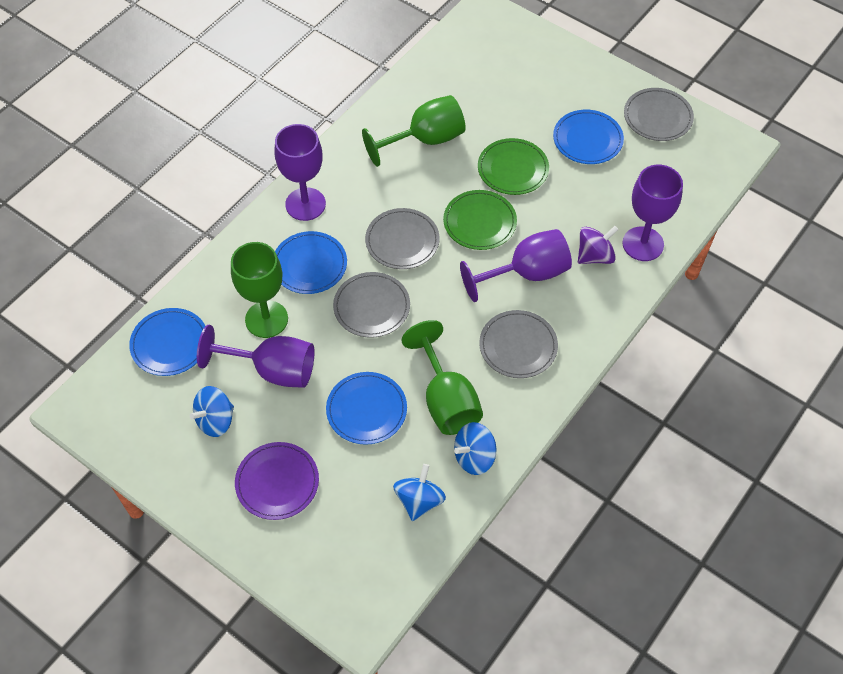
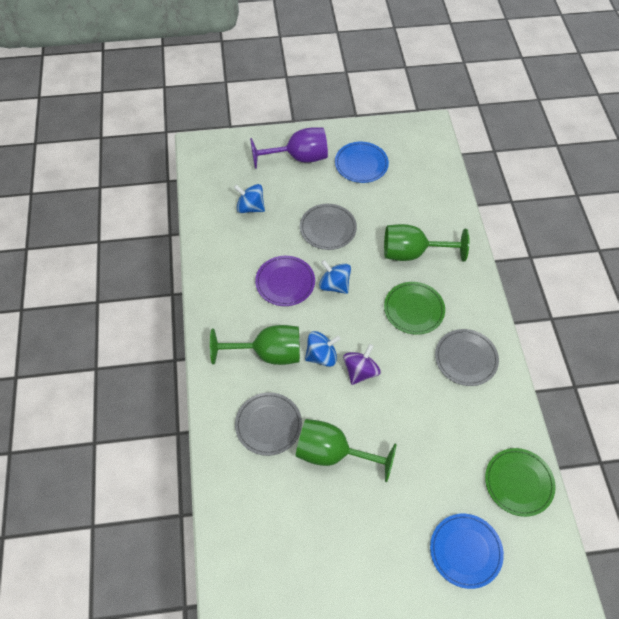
blue plate: [129,308,205,376] [275,231,347,294] [326,372,407,445] [553,110,624,164] = 4 -> [335,142,389,183] [430,514,504,589] = 2
grey plate: [333,272,410,338] [365,208,440,269] [479,310,558,378] [624,88,694,141] = 4 -> [235,392,302,456] [300,204,357,250] [435,329,499,386] = 3
purple goblet: [197,325,315,388] [275,124,326,221] [460,229,572,302] [622,165,683,261] = 4 -> [250,128,328,169] = 1

